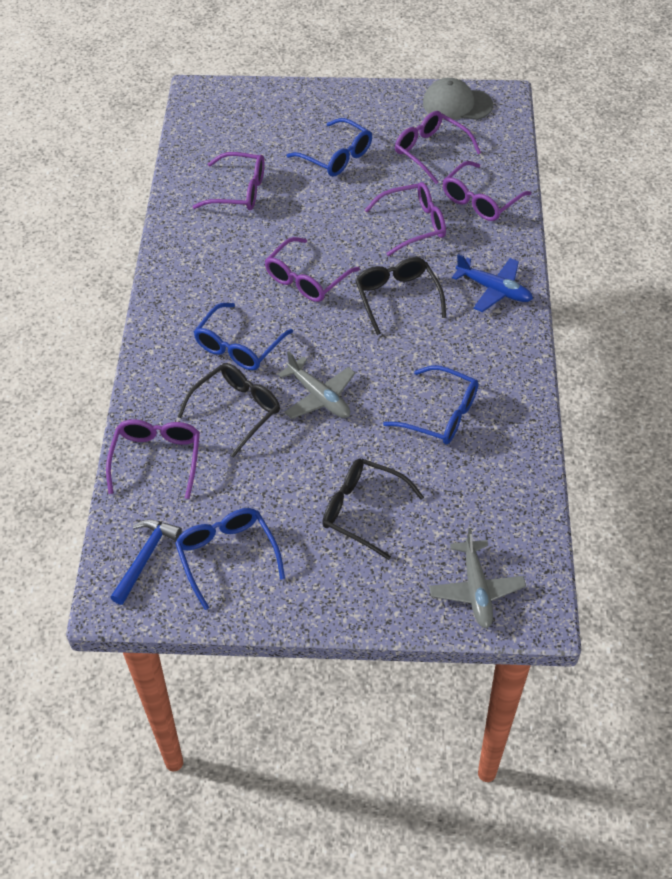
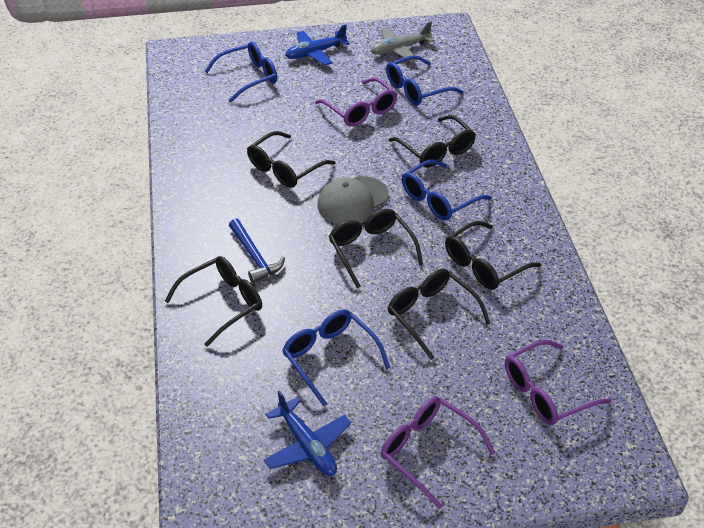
black glasses: [177,363,280,458] [322,459,424,560] [355,257,446,335] = 3 -> [165,256,262,347] [247,131,336,188] [329,209,423,288] [388,269,490,360] [389,115,476,167] [445,221,541,290] = 6
blue plane: [452,254,533,312] = 1 -> [264,390,351,476] [285,25,350,66] = 2
grey plane: [278,351,355,419] [429,528,526,629] = 2 -> [371,22,435,62] = 1
purple glasses: [106,419,200,499] [192,152,265,210] [265,237,360,302] [365,182,446,256] [395,111,481,184] [443,161,531,221] = 6 -> [315,77,397,127] [381,396,495,509] [505,340,611,425] = 3

